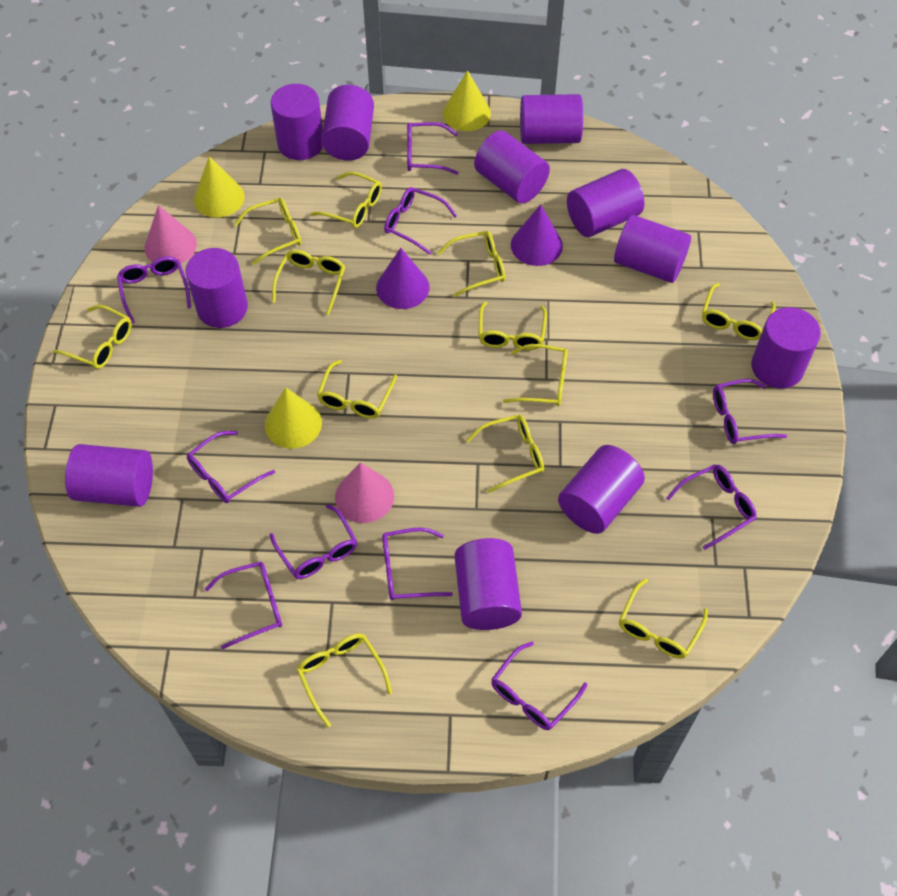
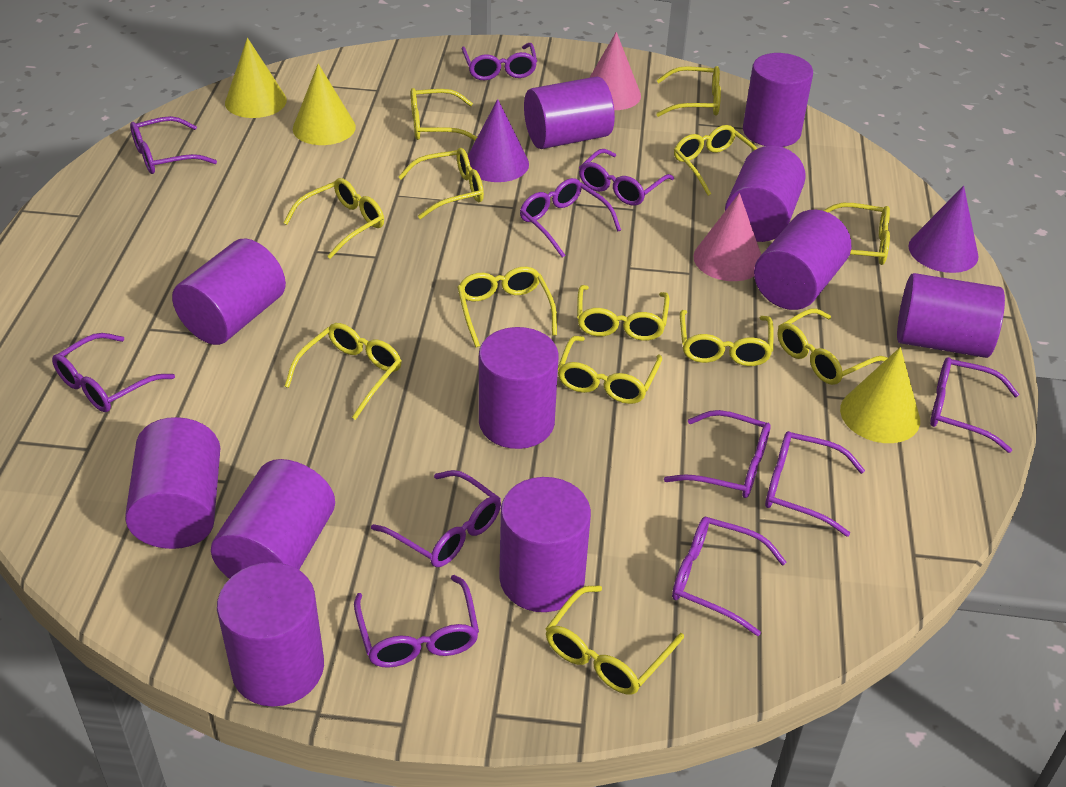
purple glasses: [117,256,191,324] [187,431,275,503] [205,561,282,649] [270,504,357,579] [382,528,453,600] [384,187,457,255] [407,122,459,175] [491,641,587,730] [666,464,757,550] [713,379,787,444] = 10 -> [52,333,175,412] [130,116,217,174] [354,575,479,668] [371,470,501,567] [461,43,537,80] [520,178,621,258] [579,149,674,206] [664,410,771,498] [672,517,786,636] [765,431,865,537] [930,357,1019,453] = 11
yellow glasses: [53,305,132,369] [234,198,302,265] [272,250,345,315] [296,633,392,727] [310,172,382,228] [317,360,397,419] [437,231,505,297] [466,414,544,493] [479,302,547,350] [503,344,568,406] [619,579,708,659] [702,283,776,340] = 12 -> [283,178,384,259] [284,323,402,420] [398,148,484,219] [411,88,477,141] [457,267,557,348] [545,585,684,695] [558,336,662,404] [577,285,669,341] [656,66,721,117] [674,125,758,196] [680,310,774,366] [778,309,887,385] [823,203,890,265] = 13

